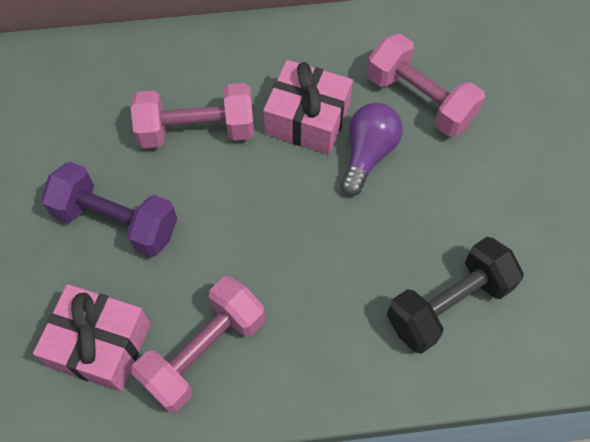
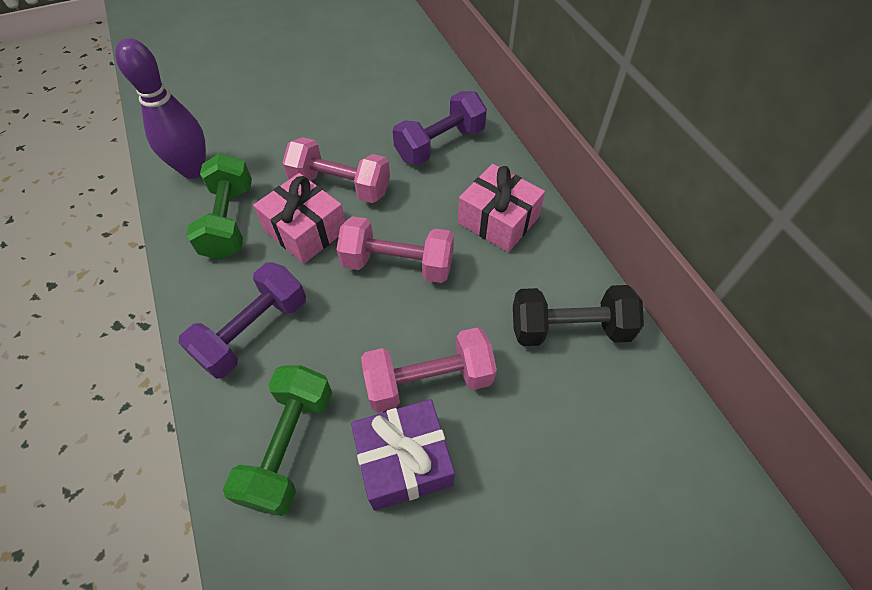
green dumbbell: none = 0 -> [186,153,252,260] [223,365,332,516] = 2
purple bowling pin: none = 0 -> [115,38,206,179] = 1
purple dumbbell: [41,162,177,257] = 1 -> [178,262,306,379] [393,91,487,165] = 2
purple gift: none = 0 -> [351,399,455,511] = 1
purple light bulb: [341,103,403,196] = 1 -> none = 0

